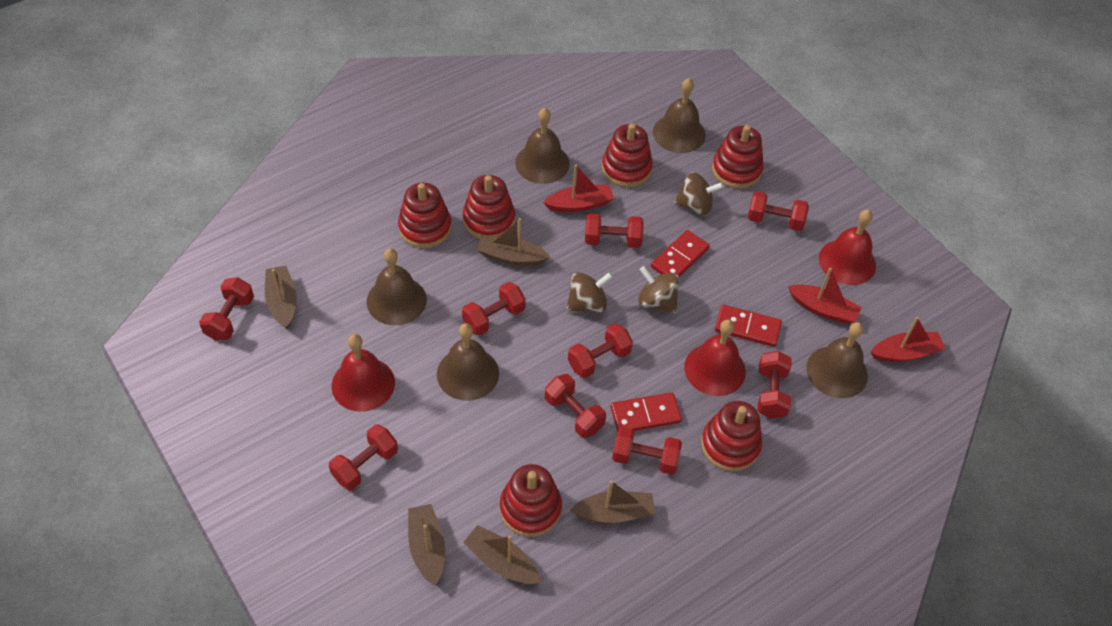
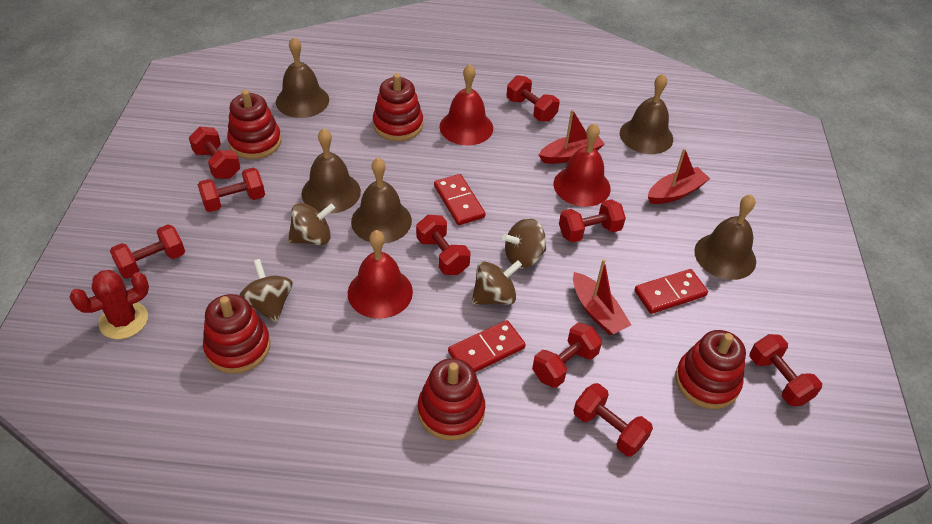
brown boat: [265,266,297,329] [408,504,445,586] [463,525,540,584] [477,218,550,266] [570,480,655,523] = 5 -> none = 0
brown spinning top: [566,272,613,312] [638,266,679,314] [674,172,724,215] = 3 -> [239,259,293,323] [288,203,335,245] [472,260,522,305] [502,218,547,269] = 4
red cactus: none = 0 -> [69,270,149,339] = 1
red stacking toy: [398,183,452,248] [463,175,515,239] [500,464,562,537] [602,123,653,187] [701,401,762,471] [712,125,764,189] = 6 -> [203,294,270,374] [227,90,281,159] [373,73,423,141] [418,358,485,441] [675,330,746,409] = 5

